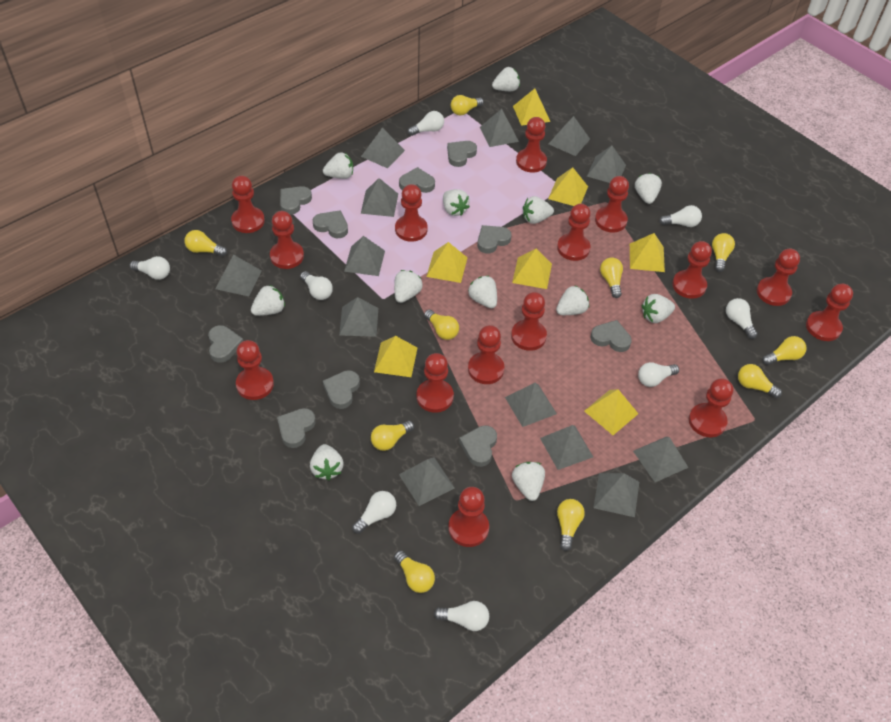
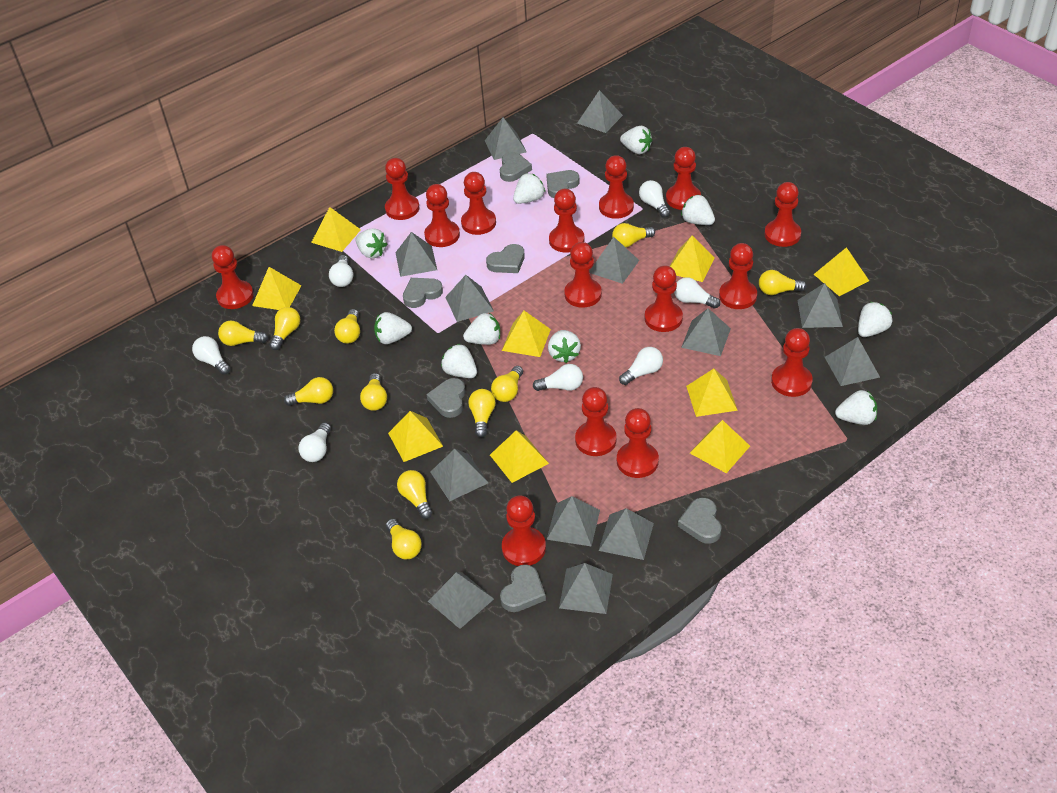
grey heart: [208,325,243,363] [277,408,316,448] [280,186,312,215] [313,210,348,238] [323,370,360,409] [399,167,435,193] [447,141,477,167] [459,425,497,467] [477,225,512,253] [590,320,632,352] = 10 -> [403,278,443,308] [427,378,466,418] [486,244,525,273] [500,152,532,182] [500,564,546,612] [546,170,579,198] [678,498,721,544] = 7
white light bulb: [130,256,170,280] [300,271,333,300] [352,491,396,534] [408,111,444,136] [434,601,489,631] [638,362,679,387] [659,205,702,227] [726,298,758,339] = 8 -> [192,336,230,375] [298,423,331,462] [329,255,353,287] [533,364,583,391] [619,347,663,385] [639,180,670,218] [674,277,720,309] = 7
white strawberry: [251,285,285,316] [310,444,344,481] [323,152,353,179] [394,270,423,303] [443,189,470,216] [468,276,497,308] [492,67,520,91] [512,462,545,501] [523,196,554,224] [556,285,589,315] [635,173,662,204] [642,294,675,323] = 12 -> [356,228,387,259] [374,312,412,344] [441,344,477,378] [463,313,500,345] [513,173,545,204] [548,330,581,363] [620,126,652,154] [681,195,715,225] [835,390,877,425] [858,302,892,337] = 10
yellow light bulb: [185,230,227,256] [371,421,414,451] [394,550,435,593] [424,309,459,340] [451,95,484,115] [557,499,585,551] [600,257,623,298] [712,233,735,272] [738,364,782,398] [762,336,807,365] = 10 -> [218,321,268,346] [270,307,300,350] [284,377,333,406] [334,309,360,344] [360,373,387,411] [386,519,422,559] [397,470,432,519] [468,389,496,438] [491,366,523,402] [612,223,655,247] [759,270,807,295] = 11
yellow pyramid: [374,336,417,377] [426,242,468,283] [512,249,552,289] [513,88,550,126] [548,167,588,206] [584,389,639,435] [630,233,665,272] = 7 -> [252,267,302,310] [311,207,361,252] [388,411,443,462] [490,430,549,483] [502,311,551,357] [670,236,715,282] [686,369,738,417] [690,420,750,473] [814,247,869,296] = 9

